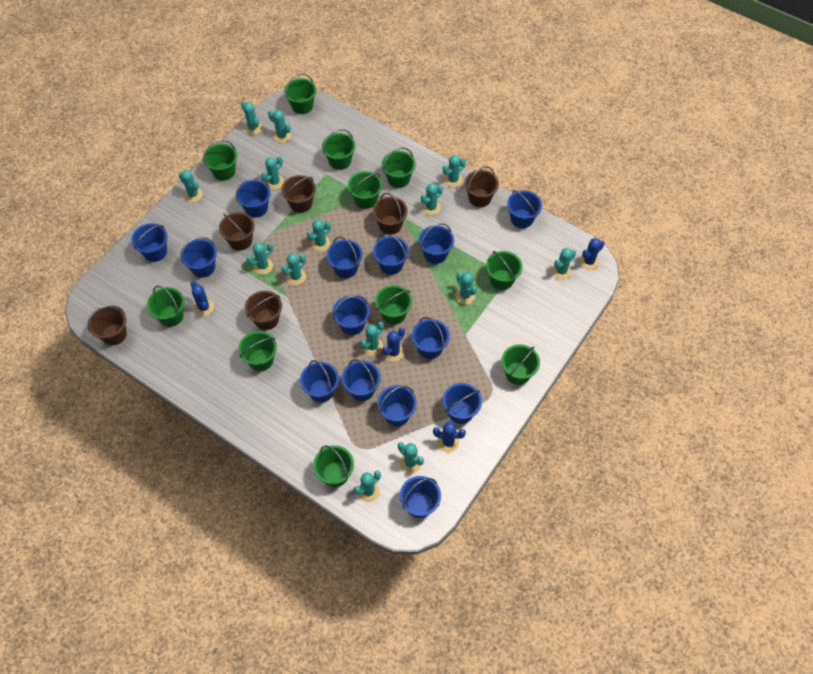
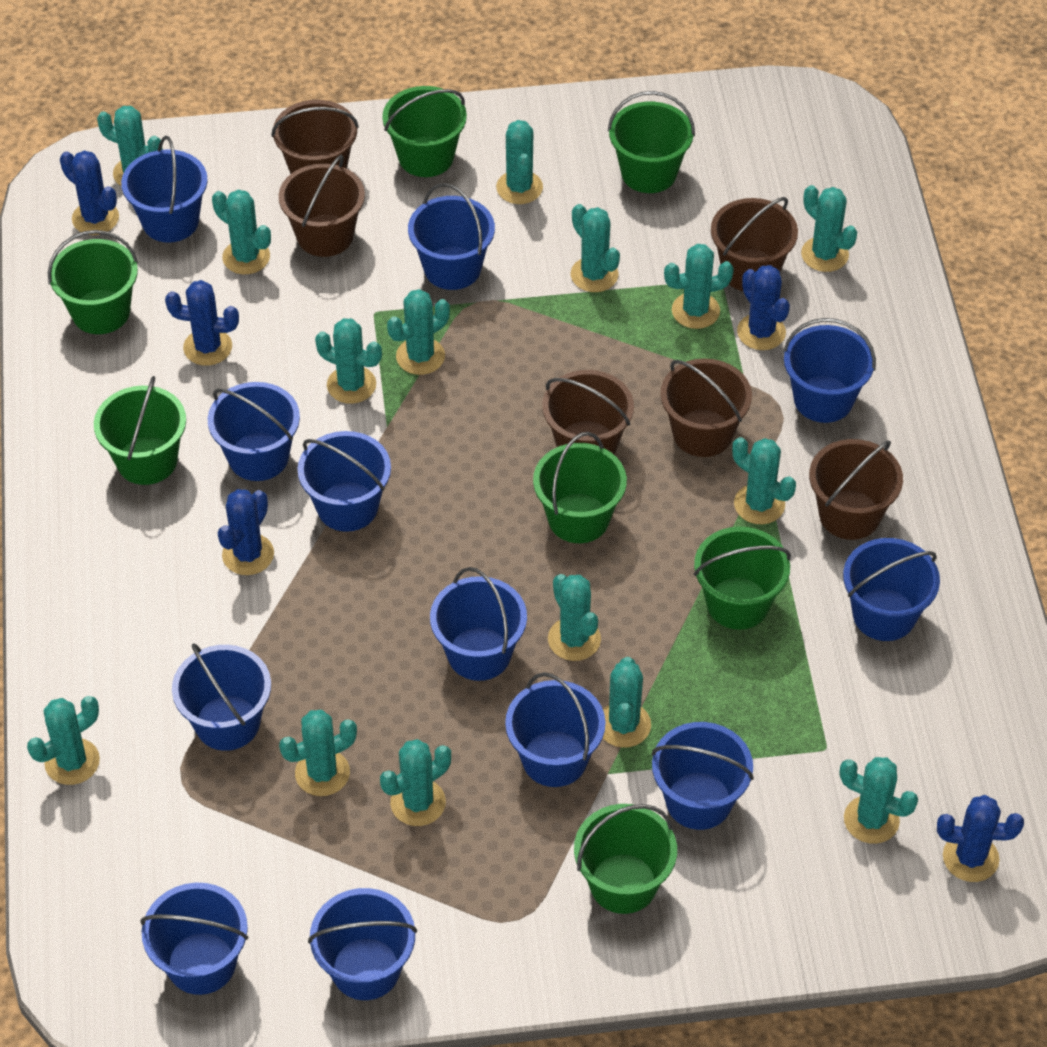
blue bucket: [131,223,168,262] [180,237,217,278] [236,177,271,217] [300,360,339,402] [327,237,363,278] [332,295,370,335] [342,359,381,401] [373,234,409,275] [377,385,417,426] [400,476,441,518] [412,317,450,359] [418,223,454,264] [443,383,482,424] [507,190,542,228] = 14 -> [121,136,208,243] [140,883,248,995] [172,643,271,751] [208,382,300,481] [297,431,391,532] [308,888,417,1000] [408,183,495,290] [430,567,527,681] [505,672,605,787] [651,722,754,830] [783,318,876,423] [843,538,940,641] = 12
blue cactus: [191,281,214,316] [382,328,405,362] [433,422,466,452] [580,238,605,270] = 4 -> [60,151,119,235] [165,280,239,366] [218,489,274,575] [737,265,790,350] [937,795,1024,882] = 5
green bucket: [147,286,185,327] [203,140,237,181] [238,331,277,371] [284,73,316,114] [313,445,354,487] [322,129,356,170] [348,171,382,209] [375,285,412,325] [382,147,416,188] [486,251,522,290] [501,344,540,385] = 11 -> [48,230,138,334] [94,376,186,485] [382,86,467,177] [533,432,627,543] [574,804,677,914] [608,91,695,193] [694,526,791,630] = 7
turquoise cactus: [179,170,203,202] [241,101,262,135] [247,243,273,275] [261,156,284,190] [268,110,291,143] [281,253,306,285] [307,219,331,252] [354,471,381,502] [360,322,384,356] [398,442,424,473] [421,183,443,215] [443,155,466,187] [455,272,477,304] [552,248,576,280] = 14 -> [27,696,100,785] [97,106,162,186] [212,190,271,274] [279,710,357,796] [315,318,382,404] [380,739,451,826] [387,289,450,375] [496,120,543,204] [548,574,601,661] [571,204,620,292] [603,657,651,748] [664,244,734,329] [732,437,796,524] [801,185,857,272] [840,757,918,844] = 15

